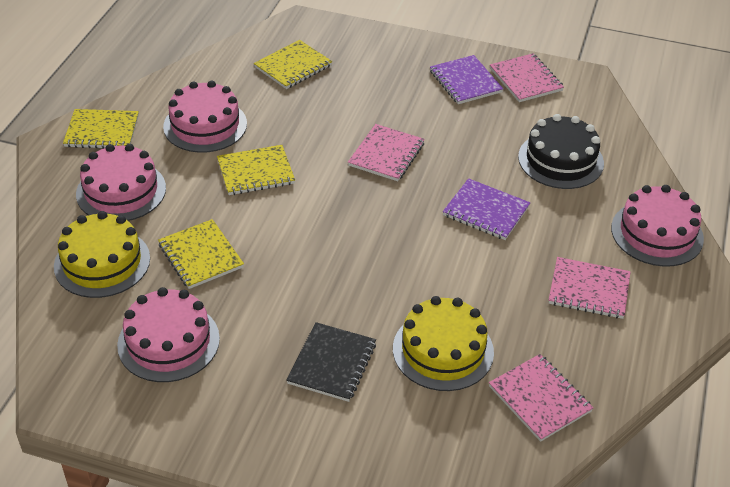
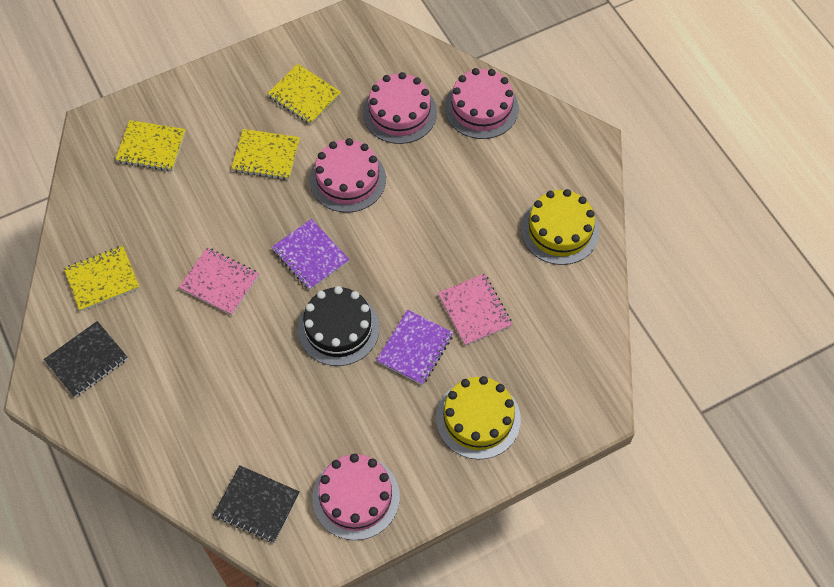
black notebook: [286,322,376,402] = 1 -> [44,321,128,397] [213,465,300,543] = 2
pink notebook: [348,124,425,181] [489,354,593,442] [490,53,564,102] [549,257,631,319] = 4 -> [179,248,259,315] [438,274,512,346] = 2

